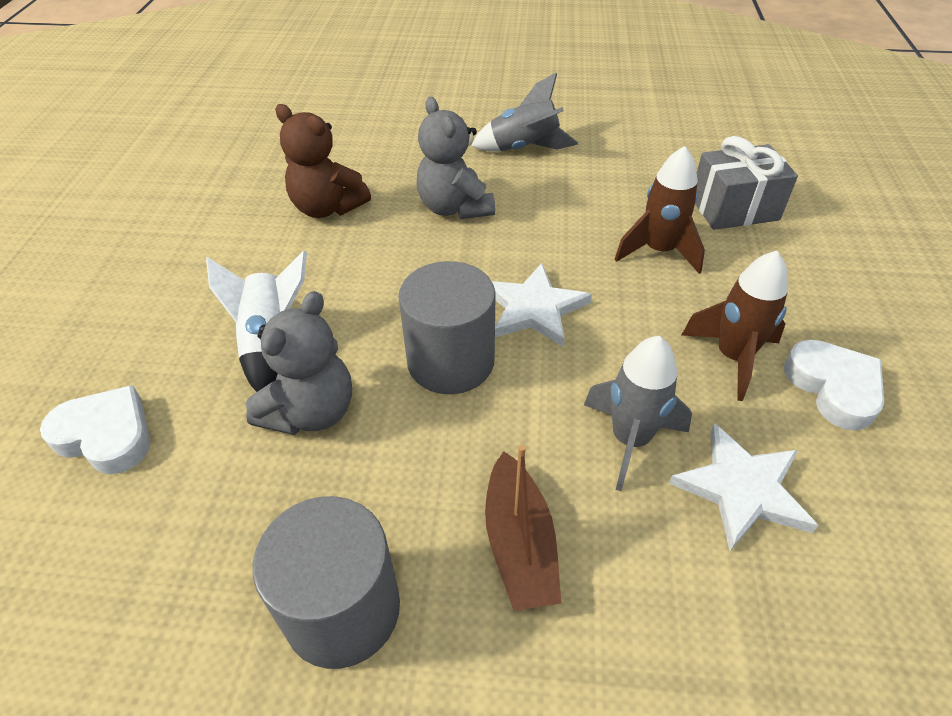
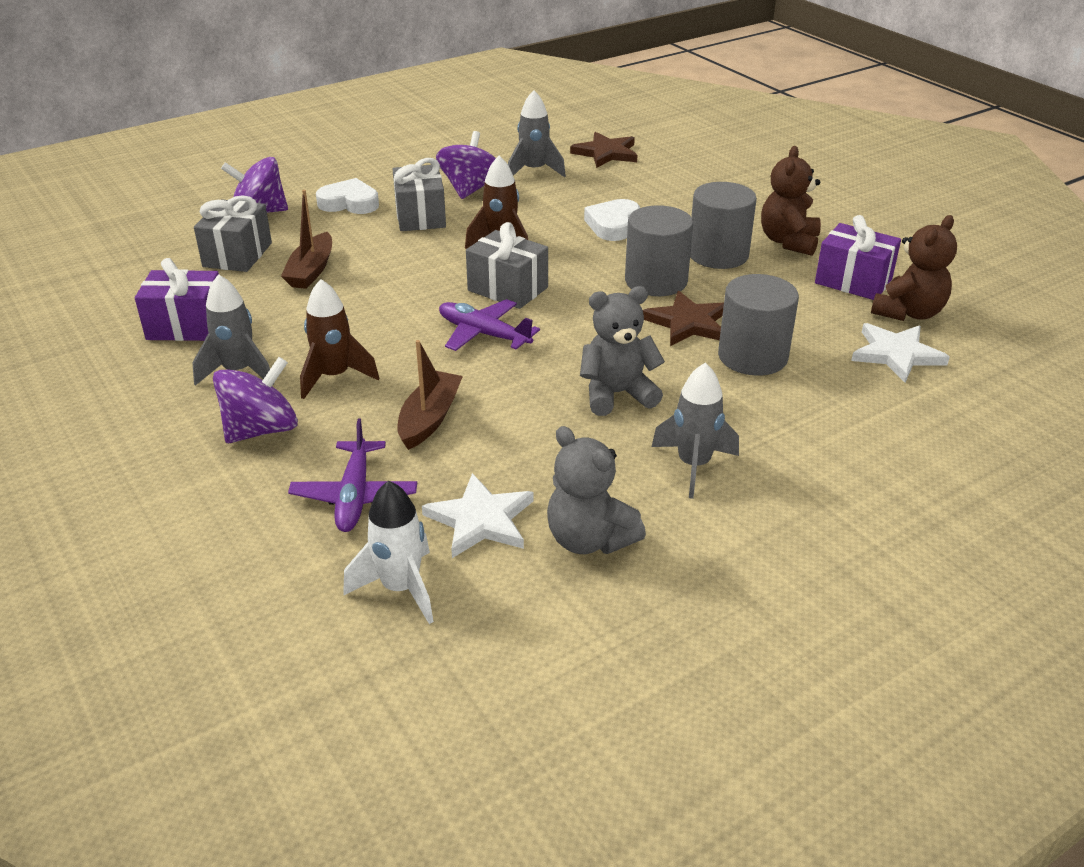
brown boat: [485,445,561,611] = 1 -> [281,190,332,289] [397,340,463,450] = 2
brown star: none = 0 -> [570,132,638,168] [643,291,724,346] = 2
brown teddy bear: [275,104,371,218] = 1 -> [761,146,821,256] [871,215,957,321] = 2
grey cylinder: [253,496,400,669] [398,261,496,394] = 2 -> [625,205,693,296] [690,182,757,269] [718,274,799,376] = 3
grey gift: [695,136,798,230] = 1 -> [194,195,272,272] [393,158,446,231] [466,222,548,309] = 3
grey rocket: [471,73,578,151] [584,336,692,491] = 2 -> [192,274,274,386] [508,90,566,177] [651,363,739,499] = 3
purple gift: none = 0 -> [135,258,219,341] [815,215,901,300] = 2
purple plane: none = 0 -> [288,419,417,532] [439,299,540,351] = 2
purple spinning top: none = 0 -> [213,357,298,443] [221,157,288,213] [436,131,496,199] = 3

